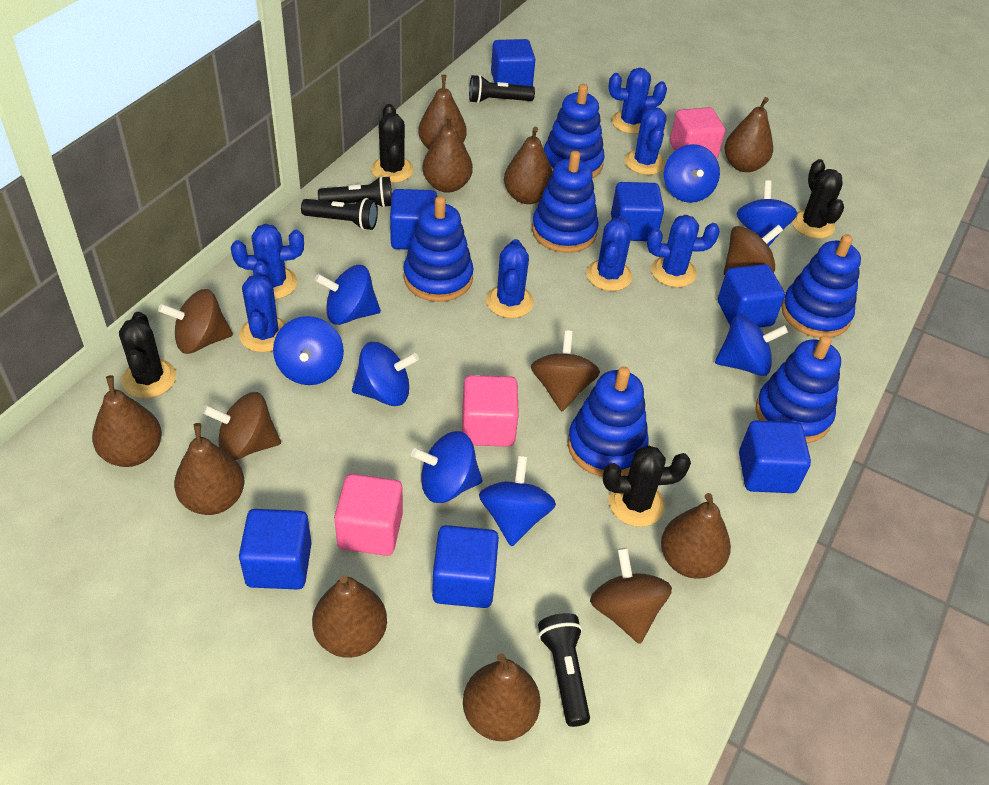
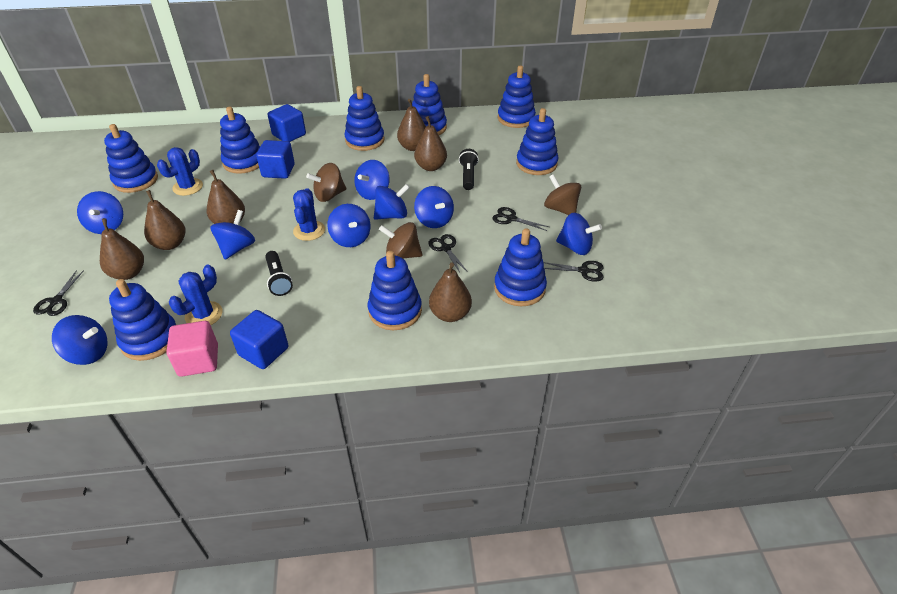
black cactus: [119,312,176,398] [371,104,414,183] [603,445,691,527] [792,159,844,239] = 4 -> none = 0
black flashlight: [301,198,378,230] [318,176,392,208] [469,75,535,104] [538,613,590,727] = 4 -> [265,251,293,296] [459,149,479,190] = 2
black scissors: none = 0 -> [33,270,84,316] [428,234,468,273] [493,207,549,231] [543,261,604,282] = 4
blue cactus: [231,224,304,299] [239,261,286,352] [486,239,534,318] [586,215,632,291] [608,68,667,134] [625,106,666,175] [647,215,720,287] = 7 -> [157,147,203,196] [169,265,223,325] [293,188,325,241] = 3
blue cube: [239,509,312,590] [390,189,437,250] [432,525,499,608] [491,39,535,86] [611,182,664,241] [718,264,785,328] [739,420,811,493] = 7 -> [230,310,288,369] [256,140,295,179] [268,104,306,142] = 3
blue stacking toy: [403,196,474,302] [532,151,599,253] [544,84,605,179] [567,366,649,477] [756,335,841,443] [781,234,861,338] = 6 -> [104,124,158,193] [109,279,176,361] [220,107,260,174] [344,86,385,151] [368,251,422,330] [412,74,447,135] [494,228,547,306] [497,65,536,128] [516,108,558,175] = 9
brown pear: [92,375,162,467] [174,423,244,515] [312,575,387,658] [418,75,467,149] [423,114,473,193] [463,653,541,741] [504,127,553,204] [661,493,731,579] [725,97,773,172] = 9 -> [100,218,144,280] [144,190,185,250] [207,170,245,224] [397,99,426,151] [414,116,447,171] [429,263,472,322] = 6
brown spinning top: [158,289,233,354] [202,392,281,460] [531,330,600,411] [590,548,672,644] [724,225,783,275] = 5 -> [306,163,346,202] [379,222,423,259] [544,174,581,215] = 3
pink cube: [334,474,403,556] [462,375,519,447] [670,107,725,159] = 3 -> [167,321,218,377] = 1

